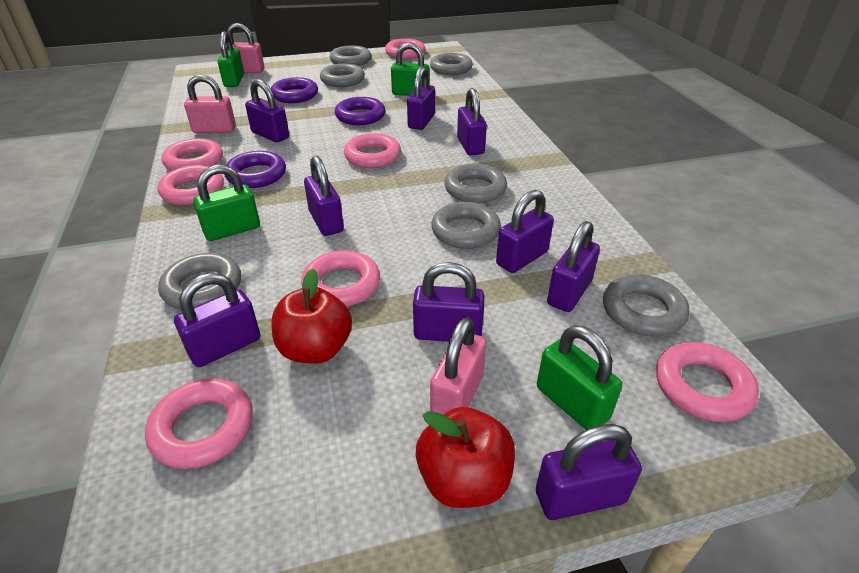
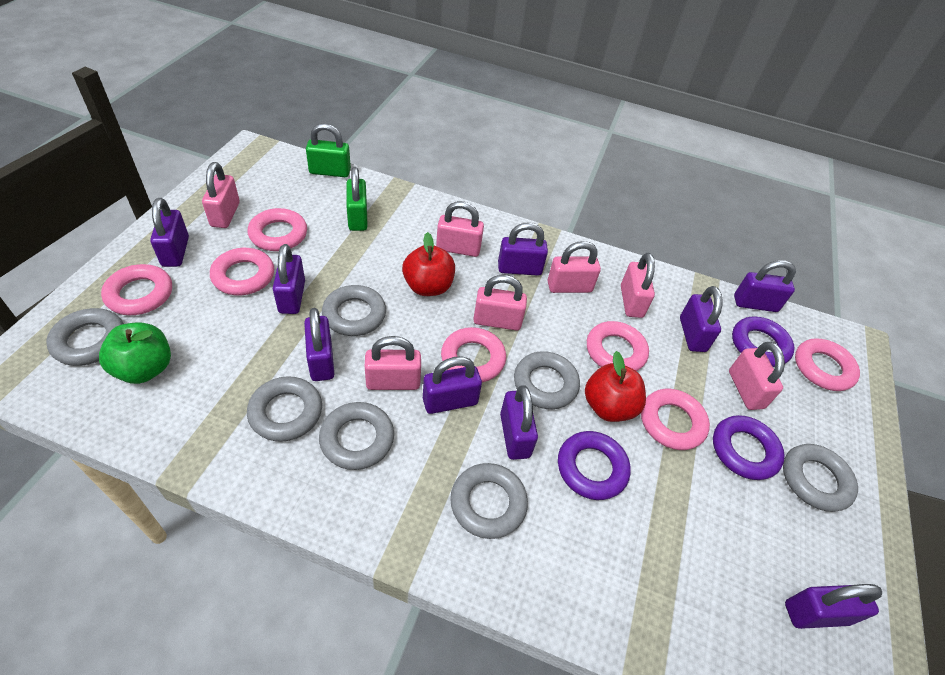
green apple: none = 0 -> [99,323,171,384] = 1
green padlock: [193,165,260,241] [218,31,244,87] [391,43,429,96] [537,325,622,430] = 4 -> [306,123,351,177] [346,167,368,231] = 2
pink padlock: [184,74,236,133] [226,23,264,73] [430,317,487,415] = 3 -> [202,162,240,228] [365,336,421,390] [436,201,484,257] [473,275,527,331] [547,241,601,293] [621,253,655,318] [729,342,785,410] = 7

